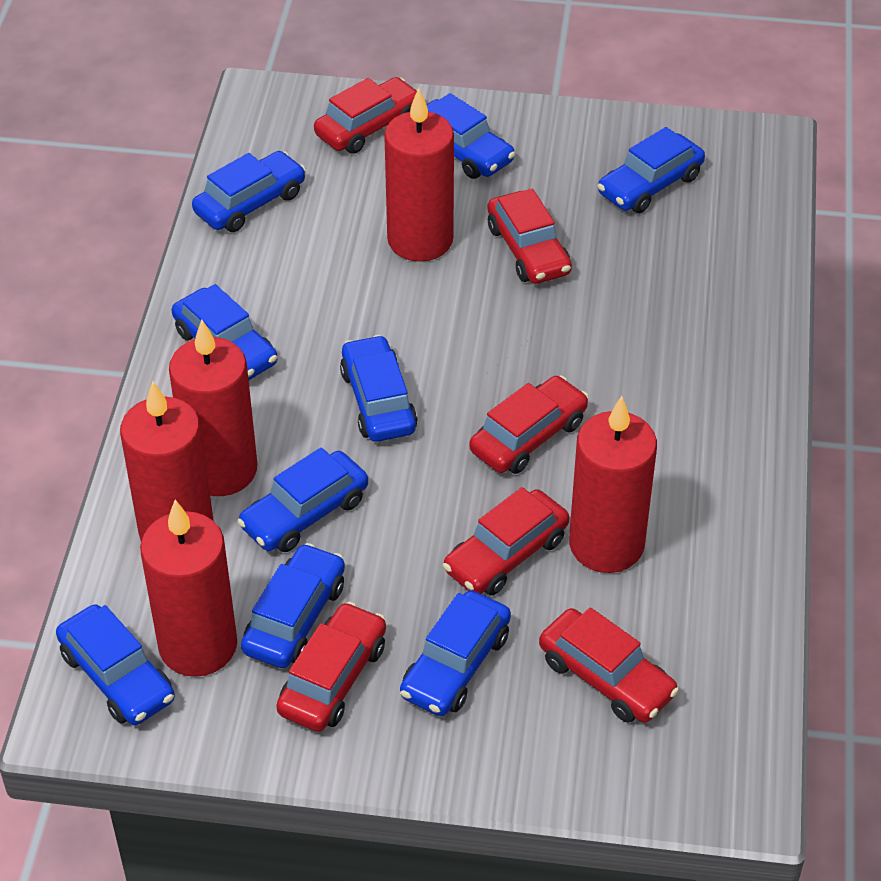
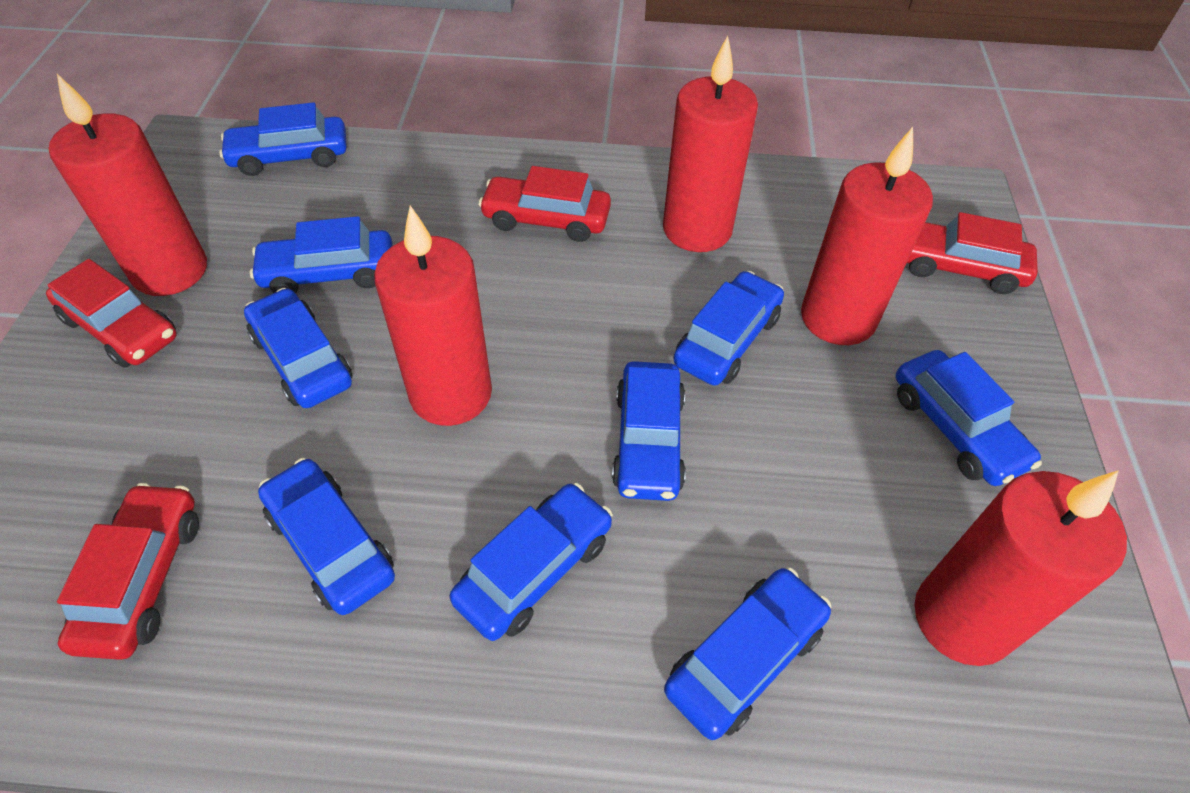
red car: [276,602,386,732] [314,77,417,154] [443,487,569,596] [469,376,589,474] [488,189,572,284] [539,607,679,723] = 6 -> [46,259,177,368] [57,483,199,660] [478,166,611,242] [907,212,1038,294] = 4

